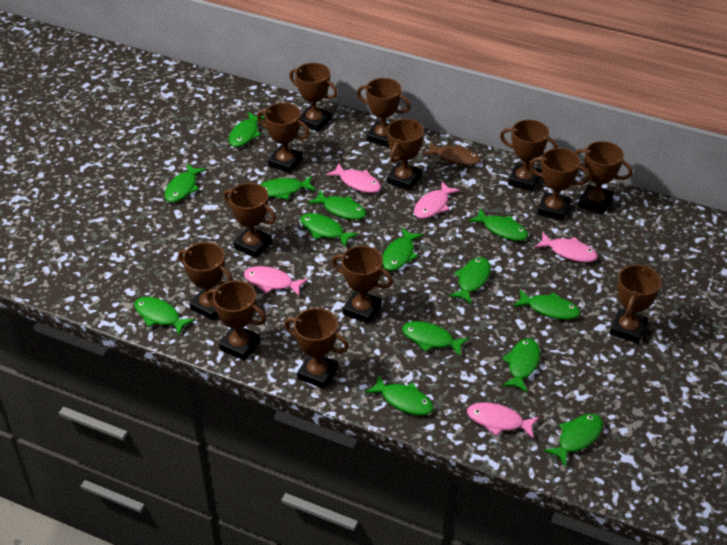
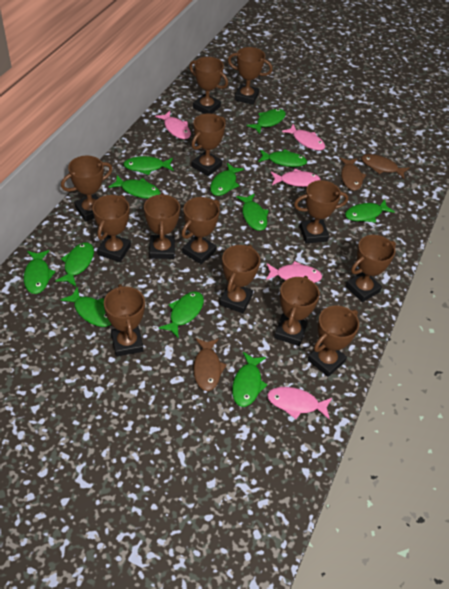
brown fish: [423,142,481,166] = 1 -> [193,338,227,391] [339,158,366,191] [361,154,409,179] = 3
green fish: [134,297,195,335] [164,164,207,202] [229,112,265,147] [260,176,316,200] [300,213,358,247] [308,190,366,220] [365,374,434,415] [382,228,423,271] [402,321,469,356] [449,257,491,304] [468,208,528,241] [502,338,540,393] [513,289,580,320] [544,414,603,467] = 14 -> [24,250,56,294] [55,242,94,287] [60,287,111,327] [108,175,160,199] [123,156,174,175] [159,291,204,338] [210,163,244,196] [232,352,267,407] [236,193,269,231] [247,109,286,134] [258,149,307,167] [345,199,395,223] = 12

